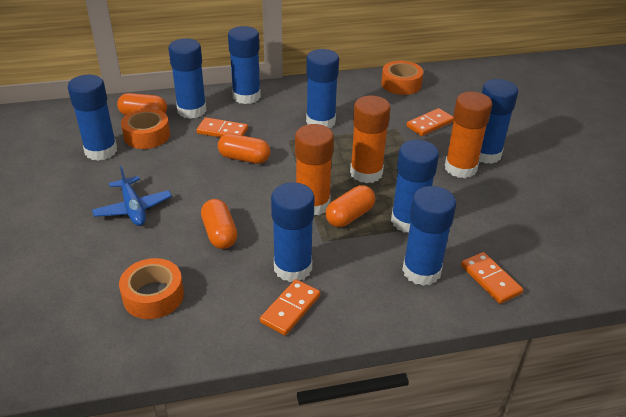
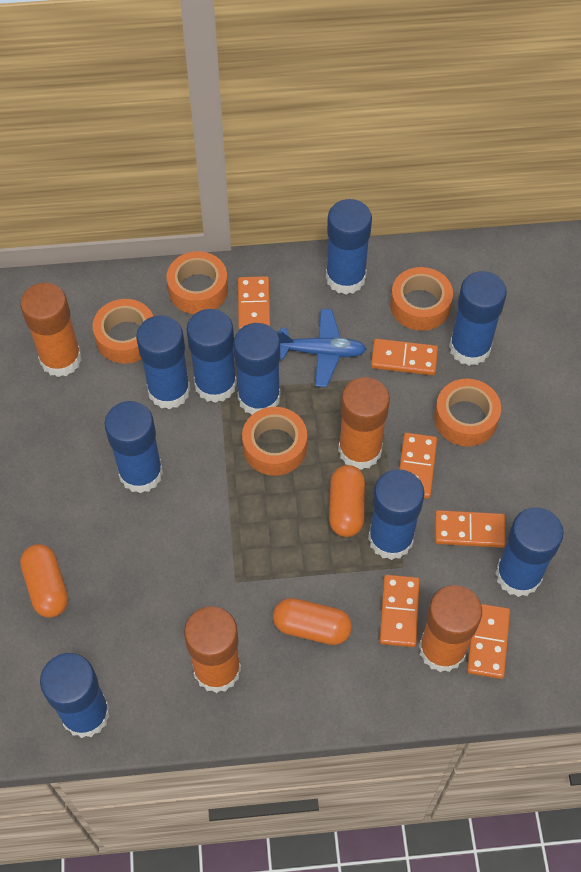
blue glue stick: [68,75,117,161] [168,38,207,119] [228,26,261,104] [271,182,315,282] [306,49,339,128] [391,140,439,233] [402,186,456,286] [479,79,518,164] = 8 -> [40,653,110,738] [105,401,163,493] [136,315,190,409] [186,309,237,403] [233,323,280,415] [326,199,372,295] [368,469,425,560] [449,271,507,366] [495,507,564,597] = 9
orange capsule: [117,93,167,115] [201,199,238,249] [218,134,270,164] [326,185,375,227] = 4 -> [20,544,68,618] [273,598,352,645] [329,465,365,537] = 3
orange domino: [197,117,248,137] [260,279,320,335] [407,108,454,136] [461,252,523,304] = 4 -> [238,276,270,330] [371,339,438,375] [380,575,420,647] [399,433,437,499] [435,510,506,548] [467,604,510,679] = 6
orange glue stick: [295,124,334,215] [350,95,391,183] [445,92,492,178] = 3 -> [20,283,82,377] [184,606,241,693] [338,377,390,470] [419,585,482,672] = 4
orange tape: [119,258,184,319] [121,108,170,149] [381,61,423,95] = 3 -> [93,299,153,364] [167,251,228,314] [242,407,307,476] [390,267,453,331] [434,379,501,446] = 5

